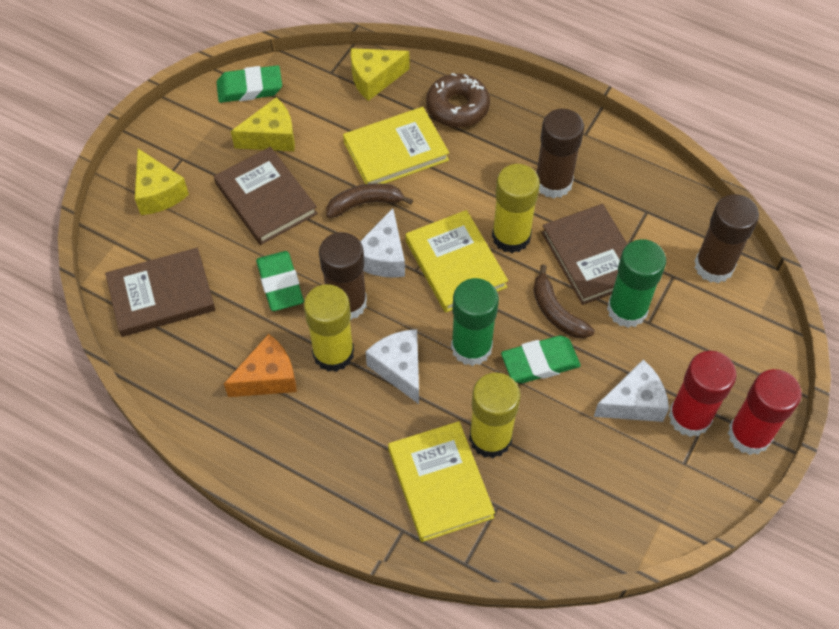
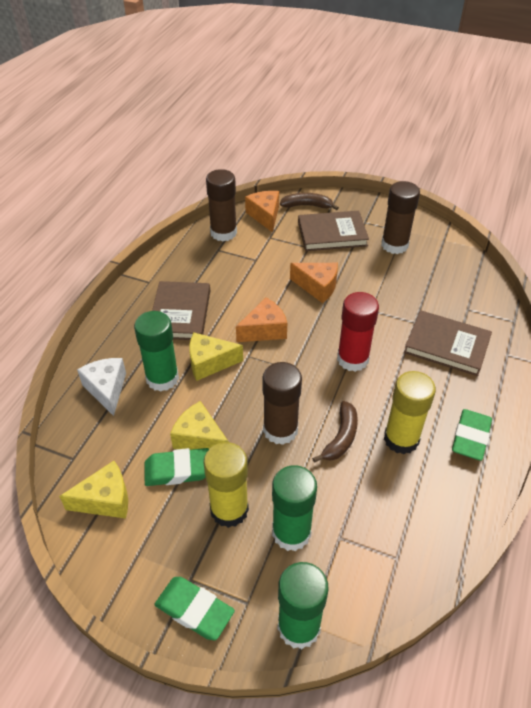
brown donut: [426,73,490,128] = 1 -> none = 0
green glue stick: [451,278,499,366] [607,239,666,328] = 2 -> [134,311,179,391] [272,465,317,551] [278,562,328,649] = 3
orange cheese: [224,334,297,397] = 1 -> [236,298,287,342] [245,191,279,232] [290,263,338,303] = 3
red glue stick: [668,351,737,437] [728,369,802,455] = 2 -> [337,292,379,372] = 1
white cheese: [360,208,405,278] [366,329,419,404] [594,359,669,422] = 3 -> [77,358,126,416] = 1
yellow book: [343,107,449,184] [388,421,495,542] [406,210,508,313] = 3 -> none = 0
yellow glue stick: [304,284,354,372] [469,373,521,458] [492,164,540,253] = 3 -> [204,442,249,528] [384,371,436,454] = 2

